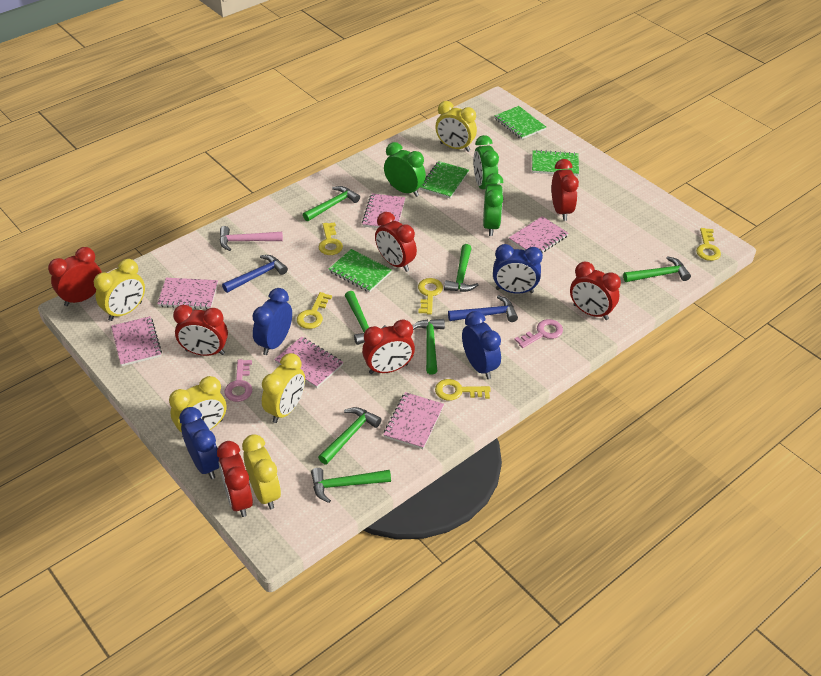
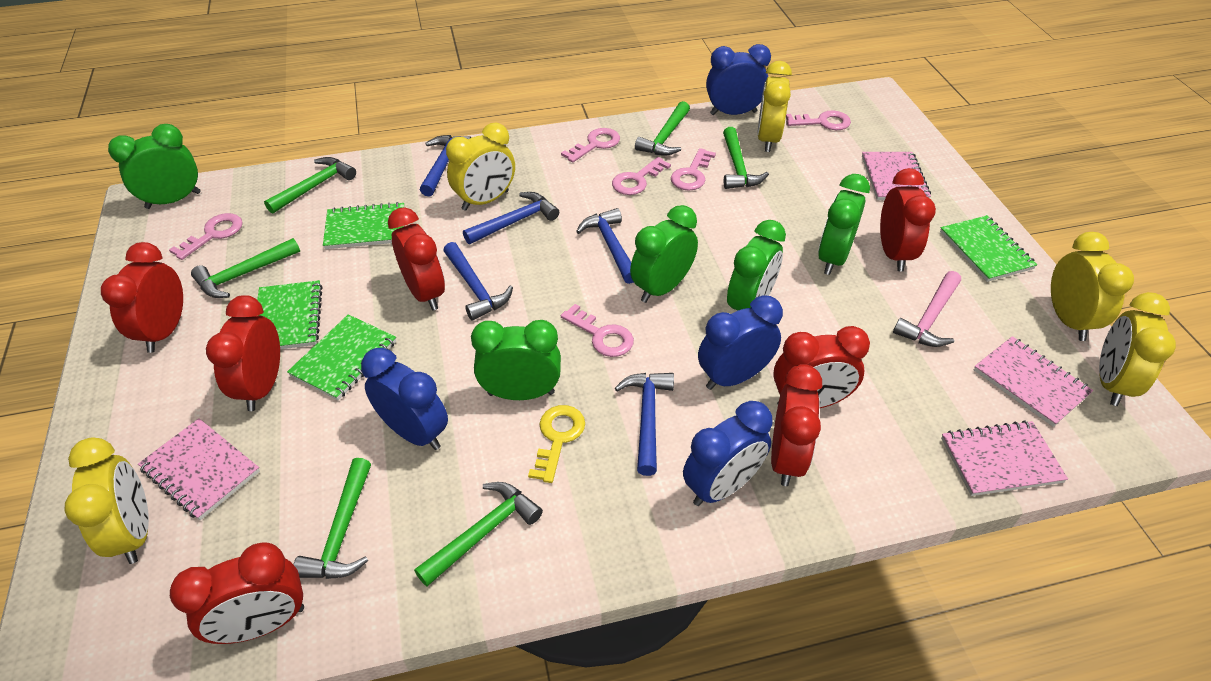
blue hammer: [222,255,288,293] [448,295,518,322] = 2 -> [420,135,471,196] [443,242,513,321] [463,192,559,244] [576,208,634,284] [615,373,674,476] = 5
green clock: [384,142,426,197] [473,135,499,190] [483,173,504,236] = 3 -> [108,124,201,209] [471,320,561,400] [630,205,698,303] [727,220,786,311] [818,174,870,275] = 5
green hammer: [303,186,360,221] [311,468,391,503] [318,407,382,465] [345,291,386,345] [413,319,445,374] [444,244,479,292] [623,256,691,282] = 7 -> [191,238,300,298] [264,157,356,214] [293,458,371,579] [414,482,543,586] [635,101,690,156] [723,127,769,189] = 6
pink key: [224,359,252,402] [514,319,563,348] = 2 -> [169,213,243,260] [561,128,620,163] [561,304,634,357] [612,157,671,195] [671,148,716,191] [786,111,851,130] = 6
pink notebook: [111,316,162,366] [157,278,218,309] [274,337,344,388] [362,193,405,228] [383,392,444,449] [509,216,569,253] = 6 -> [138,418,260,520] [862,152,931,200] [941,420,1068,496] [974,336,1093,427] = 4
yellow key: [297,292,332,329] [319,222,343,255] [418,278,443,315] [435,379,491,401] [696,228,721,261] = 5 -> [528,405,585,483] = 1

